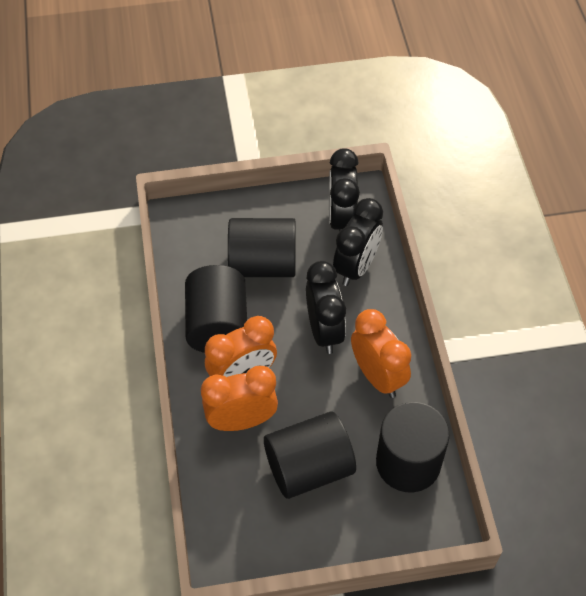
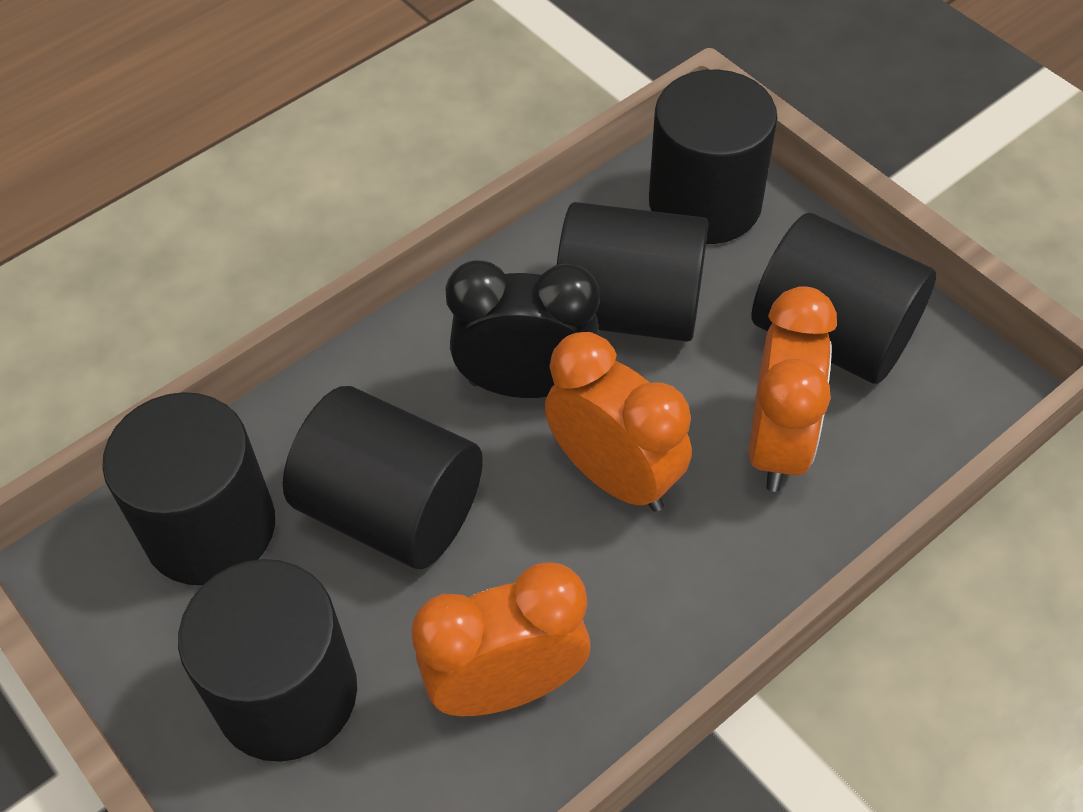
black clock: [306,261,346,354] [329,148,360,232] [333,198,383,286] = 3 -> [445,260,600,398] = 1
black cylinder: [185,265,247,353] [228,218,296,277] [264,411,356,499] [376,402,449,492] = 4 -> [102,392,275,586] [178,559,357,762] [283,386,483,569] [557,202,709,342] [649,70,778,244] [752,213,936,384] = 6

